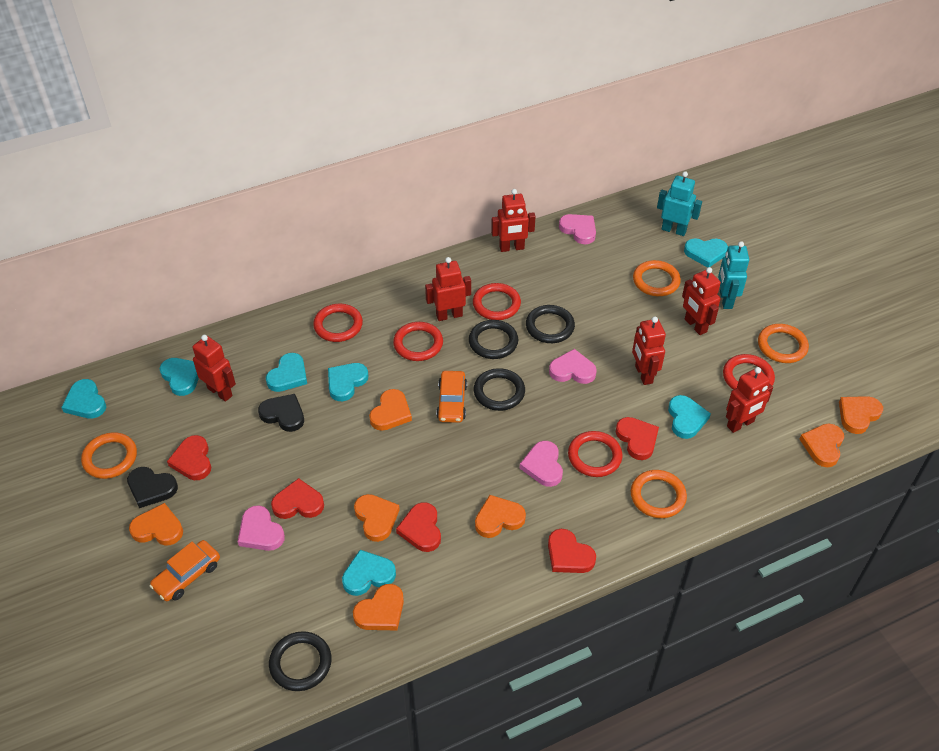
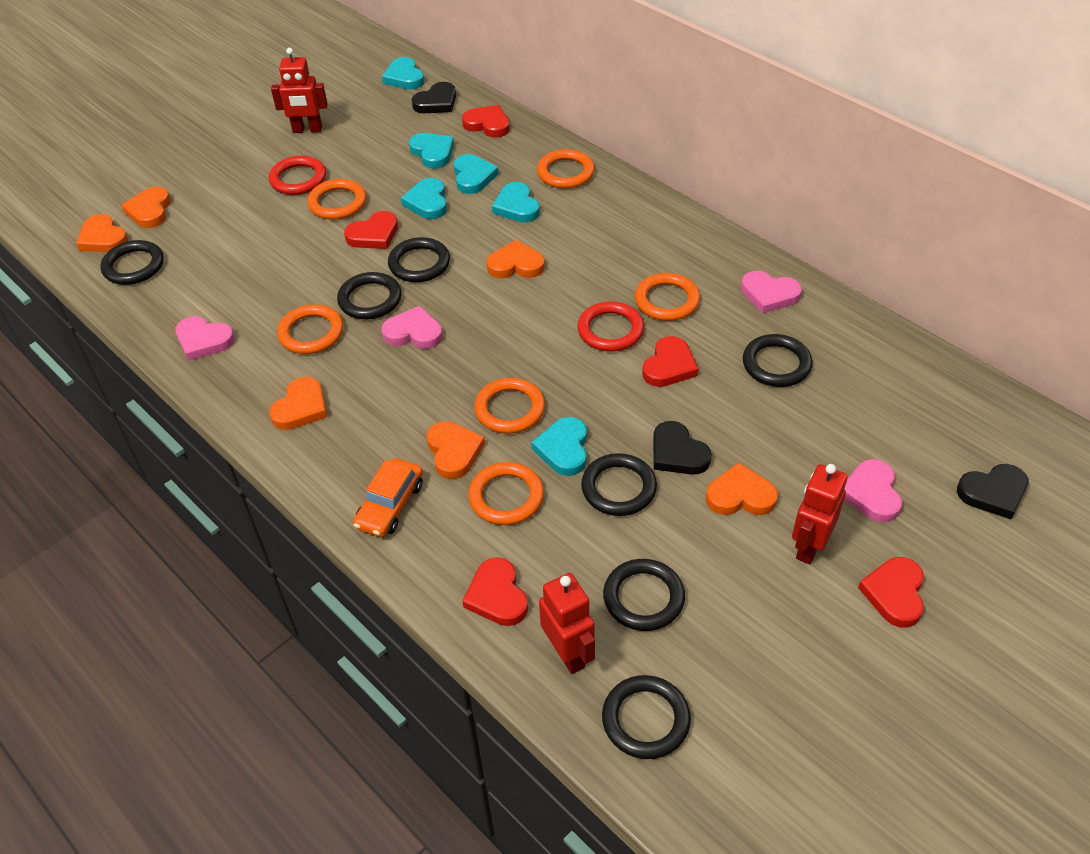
black heart: [127,467,178,508] [258,394,304,432] = 2 -> [412,82,456,113] [653,421,712,475] [957,464,1029,519] = 3
black ring: [269,631,332,691] [469,320,518,359] [474,368,525,411] [526,305,575,343] = 4 -> [100,240,164,285] [337,272,402,319] [388,237,450,282] [581,453,657,516] [602,675,691,759] [603,559,685,631] [743,334,813,387] = 7
orange car: [149,540,220,601] [436,371,467,423] = 2 -> [353,458,423,537] = 1
orange heart: [129,503,183,546] [353,584,404,630] [354,494,400,542] [369,389,412,431] [475,495,526,538] [799,424,844,467] [839,396,883,434] = 7 -> [76,214,128,252] [121,187,171,228] [269,377,327,430] [427,421,485,479] [486,240,545,278] [706,463,778,515] = 6
orange ring: [81,432,137,479] [631,470,687,518] [633,260,681,296] [758,324,809,363] = 4 -> [277,304,343,354] [307,179,366,220] [468,462,544,525] [474,378,545,434] [537,149,595,189] [635,273,700,321] = 6
red ring: [313,304,363,342] [393,322,443,361] [473,283,521,320] [568,431,623,477] [723,354,775,390] = 5 -> [269,156,326,195] [577,301,644,352] = 2
red robot: [192,335,236,402] [425,257,471,321] [491,189,536,252] [632,317,666,385] [682,267,721,335] [726,367,773,433] = 6 -> [271,48,328,133] [539,573,595,674] [792,464,848,564] = 3
turquoise heart: [61,379,106,419] [160,358,199,396] [266,353,307,392] [328,363,368,401] [342,550,396,596] [668,395,711,439] [684,238,728,267] = 7 -> [382,57,424,89] [401,178,447,219] [409,133,454,169] [454,154,499,194] [492,182,540,222] [532,417,587,476] = 6
turquoise robot: [657,171,702,236] [718,241,749,309] = 2 -> none = 0

